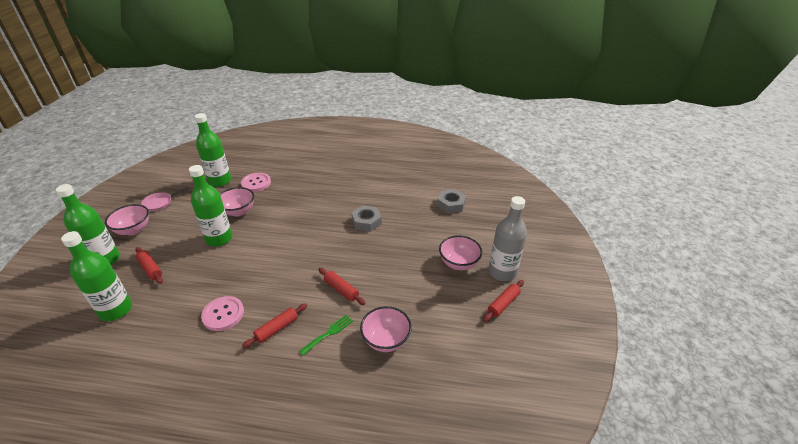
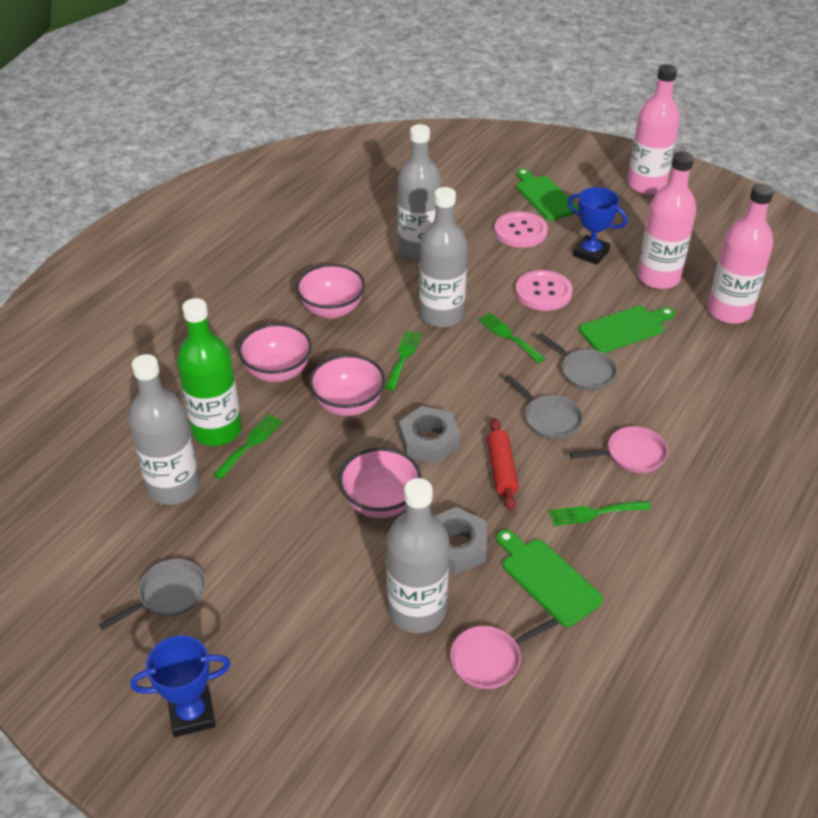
blue trophy: none = 0 -> [130,635,231,737] [568,187,627,265] = 2
green bottle: [56,184,120,265] [61,231,132,321] [189,165,233,246] [195,113,231,187] = 4 -> [177,298,242,446] = 1
green cutting board: none = 0 -> [496,529,603,627] [516,168,579,221] [579,306,675,353] = 3
green fork: [299,315,353,355] = 1 -> [213,414,283,479] [385,330,422,390] [478,313,546,363] [549,501,651,526] = 4
grey bottle: [488,196,527,281] = 1 -> [128,354,200,505] [386,478,449,633] [397,124,442,260] [419,187,468,328] = 4
grey pan: none = 0 -> [99,559,206,630] [505,375,583,440] [537,333,617,391] = 3
pink bottle: none = 0 -> [627,64,680,195] [637,151,696,289] [708,183,774,324] = 3
pink pan: [141,187,189,211] = 1 -> [450,618,559,689] [570,426,668,473] = 2
red rolling pin: [135,247,163,284] [242,303,307,348] [318,268,366,305] [483,280,524,322] = 4 -> [487,418,519,510] = 1

